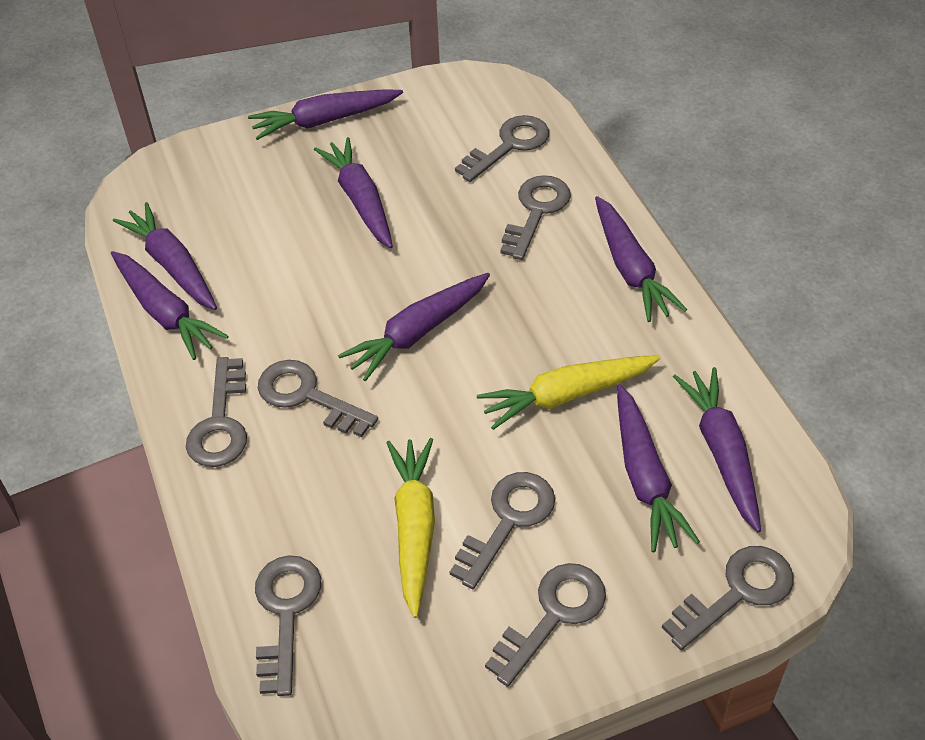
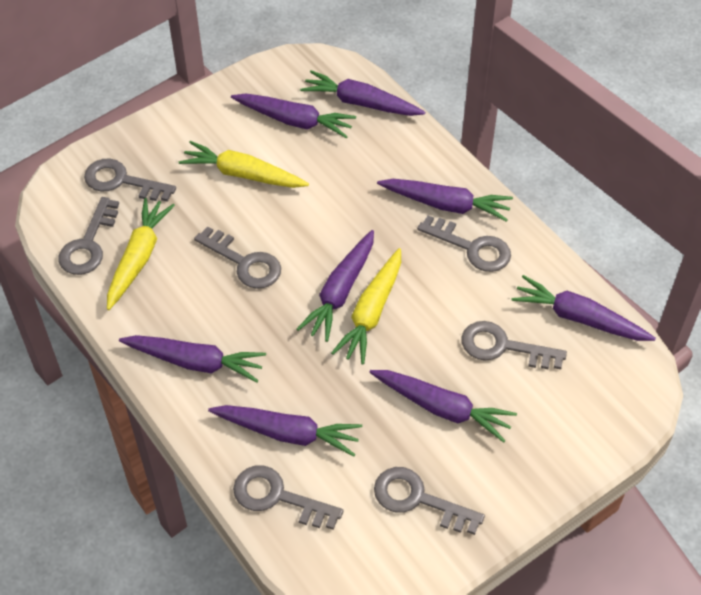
grey key: [186,357,247,467] [255,555,321,696] [258,360,378,437] [450,472,555,589] [455,115,549,182] [485,563,606,687] [500,175,571,260] [662,546,794,650] = 8 -> [58,197,119,275] [84,158,176,202] [194,226,281,289] [233,465,344,530] [374,467,485,535] [417,215,511,272] [462,321,567,369] = 7
yellow carrot: [386,438,435,618] [477,355,661,430] = 2 -> [107,198,175,310] [179,141,309,188] [331,248,401,365] = 3

